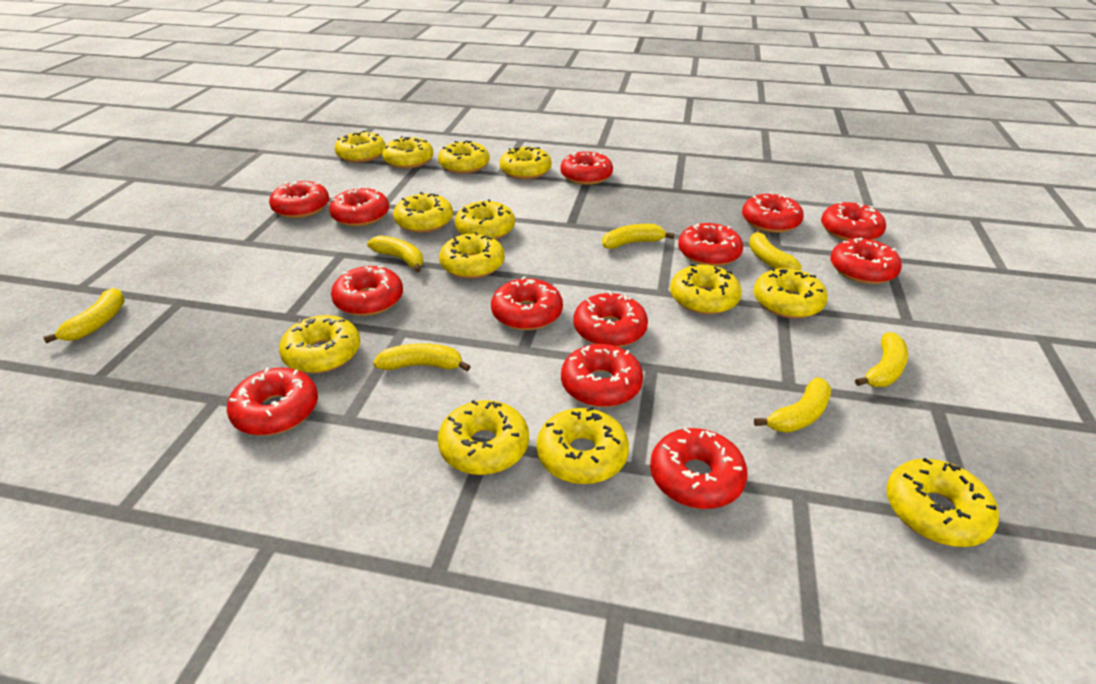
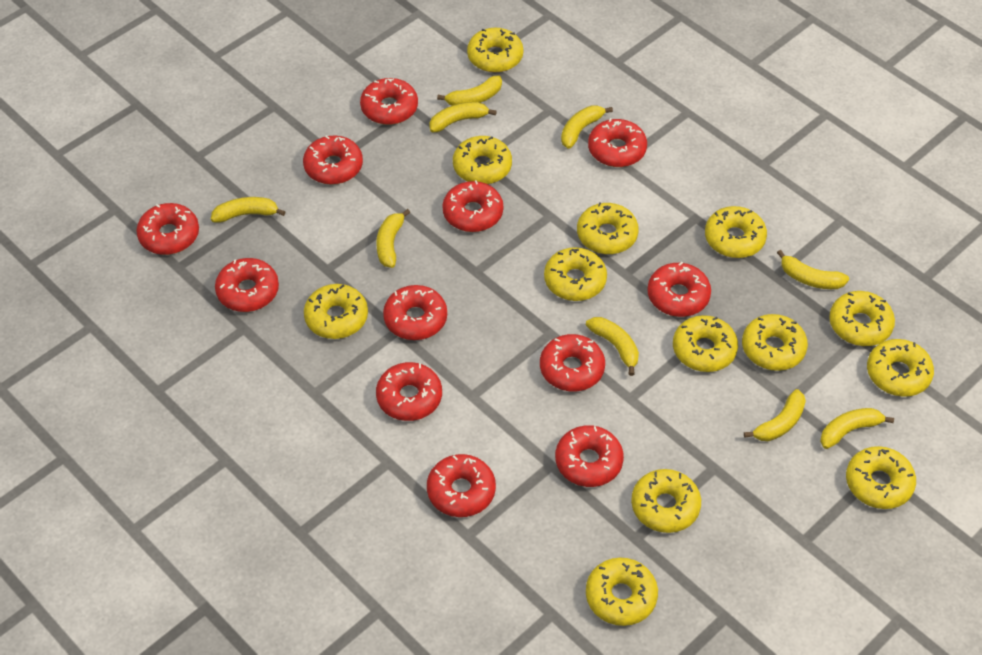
red donut: [227,367,318,436] [269,181,329,218] [329,187,389,227] [331,265,403,316] [491,276,563,330] [560,152,613,185] [561,344,643,407] [573,291,648,347] [650,428,748,509] [678,223,743,266] [742,192,804,233] [821,202,886,241] [831,238,902,284] = 13 -> [136,203,199,255] [215,258,279,312] [303,135,363,185] [360,78,418,125] [376,362,442,421] [383,285,447,340] [427,454,496,517] [442,180,503,232] [540,334,605,391] [555,425,624,487] [588,118,647,167] [647,262,711,317] = 12
yellow banana: [43,288,125,343] [367,235,423,272] [373,343,471,371] [602,224,674,249] [749,229,802,270] [754,377,831,433] [855,332,908,387] = 7 -> [211,197,285,223] [376,209,411,268] [429,102,497,132] [437,75,502,106] [561,105,613,149] [586,317,639,376] [744,389,806,441] [777,250,849,289] [820,408,894,449] = 9

